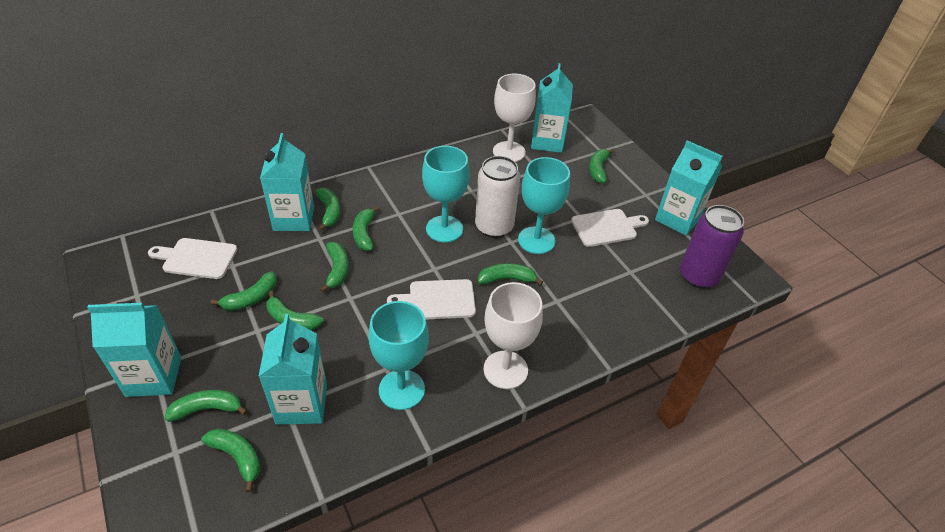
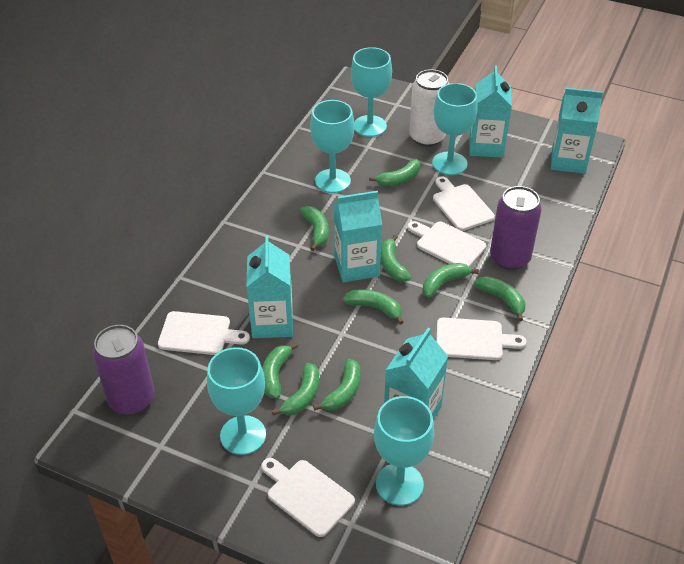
purple can: [680,205,744,289] = 1 -> [93,325,155,415] [490,186,542,270] = 2
turquoise goblet: [369,301,429,410] [422,146,469,243] [518,157,570,254] = 3 -> [207,347,266,455] [310,100,354,193] [351,47,392,137] [374,396,434,506] [432,83,478,175] = 5
white cutting board: [148,238,237,279] [387,279,476,319] [571,209,649,247] = 3 -> [158,311,250,355] [261,458,355,537] [408,221,487,267] [433,176,495,231] [436,317,526,360] = 5
white goblet: [484,282,543,389] [493,74,536,162] = 2 -> none = 0

